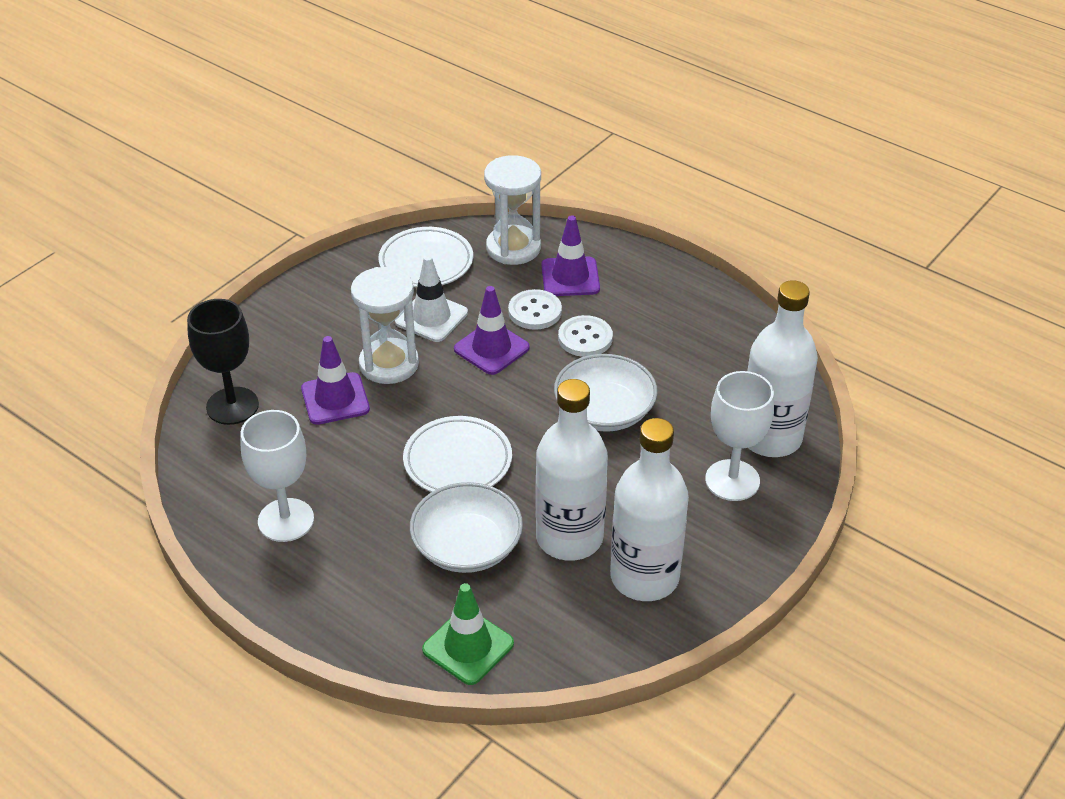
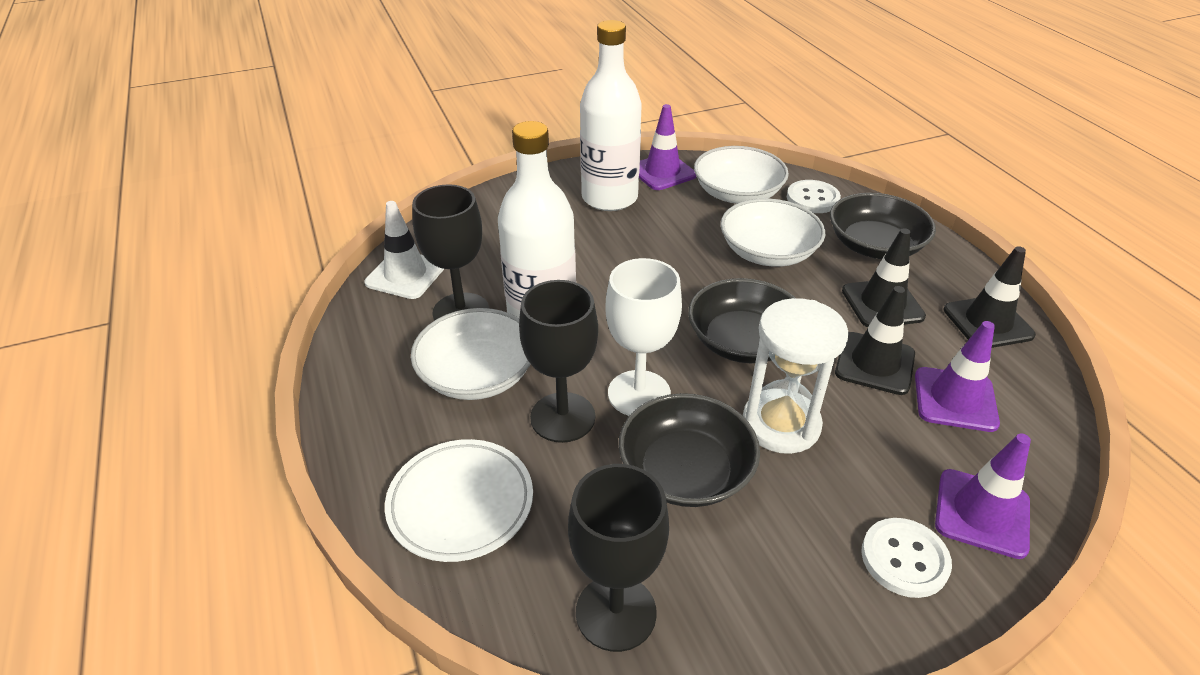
black bowl: none = 0 -> [619,393,760,507] [688,278,795,363] [830,193,936,259] = 3
black goblet: [187,299,259,425] = 1 -> [412,184,489,321] [519,280,598,443] [568,464,669,652] = 3
black traffic cone: none = 0 -> [835,286,915,395] [842,228,926,327] [944,246,1036,348] = 3
green traffic cone: [422,583,514,685] = 1 -> none = 0
white bottle: [535,379,608,561] [610,418,689,601] [748,280,818,457] = 3 -> [498,121,576,318] [580,20,642,211] = 2
white bowl: [410,482,523,573] [554,354,658,431] = 2 -> [411,308,531,400] [694,146,789,204] [720,198,825,267] = 3
white goblet: [241,410,314,542] [705,371,774,501] = 2 -> [605,258,682,416] = 1
white hourglass: [351,267,419,384] [484,155,541,265] = 2 -> [743,298,849,454] = 1
white plate: [378,227,473,287] [403,416,512,492] = 2 -> [385,439,533,562] = 1

